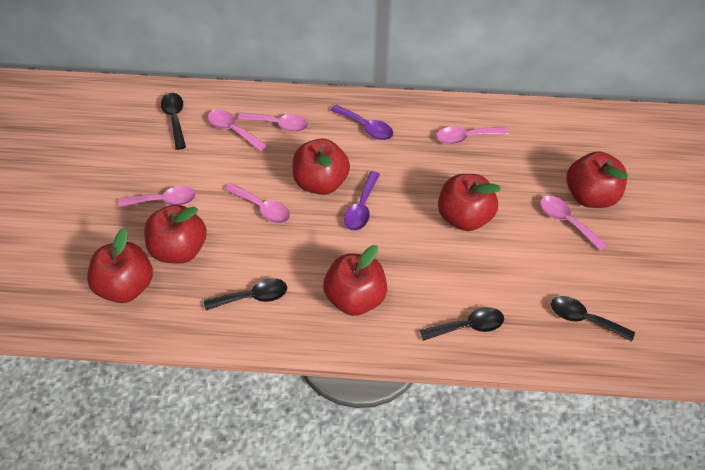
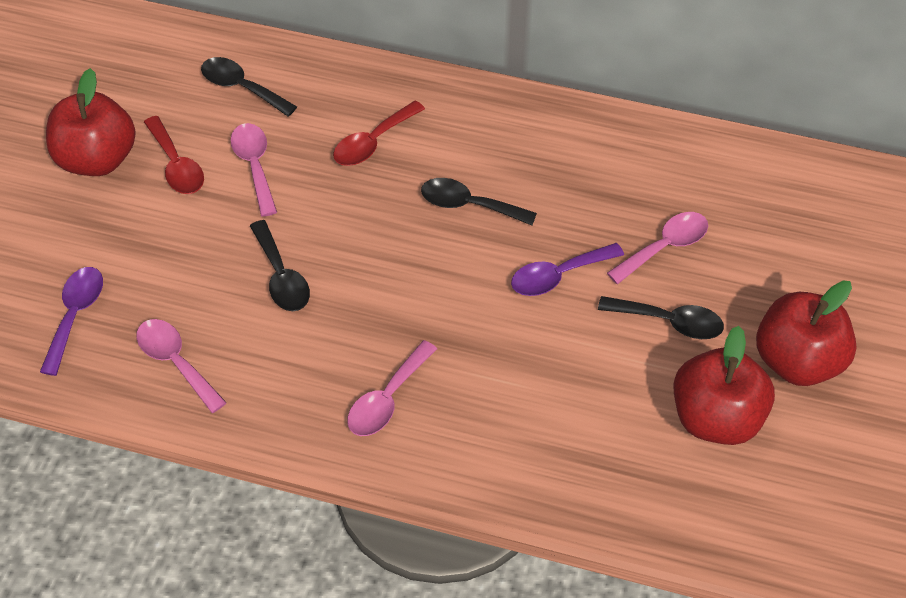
pink spoon: [118,186,196,207] [208,109,267,152] [225,183,290,223] [238,112,308,132] [437,126,508,145] [540,196,607,251] = 6 -> [136,319,227,413] [230,123,277,217] [347,340,437,436] [607,212,708,284] = 4
red apple: [87,228,153,303] [144,204,207,264] [293,138,350,195] [323,245,387,316] [438,174,501,231] [567,151,628,208] = 6 -> [46,68,136,176] [674,326,775,445] [756,281,856,386] = 3
red spoon: none = 0 -> [144,116,204,194] [333,100,425,166] = 2

